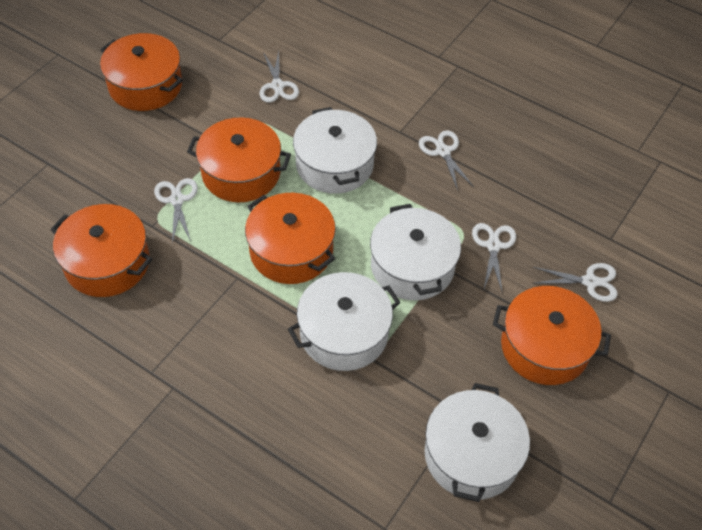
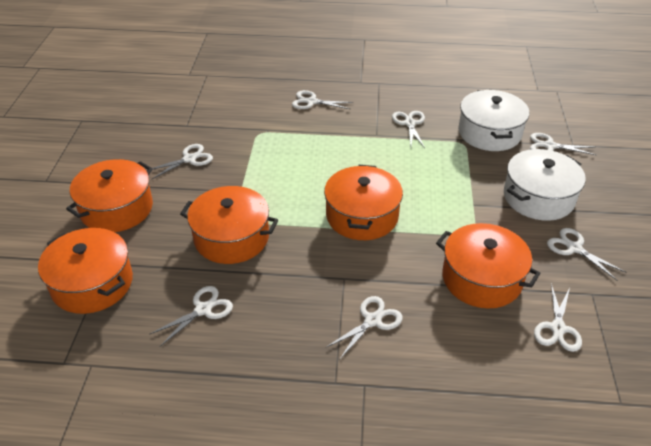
white pot: [288,272,401,371] [293,107,377,194] [370,204,461,300] [425,383,530,502] = 4 -> [458,90,529,151] [504,149,586,221] = 2
white scissors: [154,178,198,243] [259,51,299,103] [419,130,474,191] [472,223,516,291] [533,263,618,302] = 5 -> [146,144,213,180] [149,286,233,347] [292,90,353,109] [325,296,403,360] [392,111,425,148] [530,133,596,155] [534,283,582,352] [547,228,626,280] = 8

